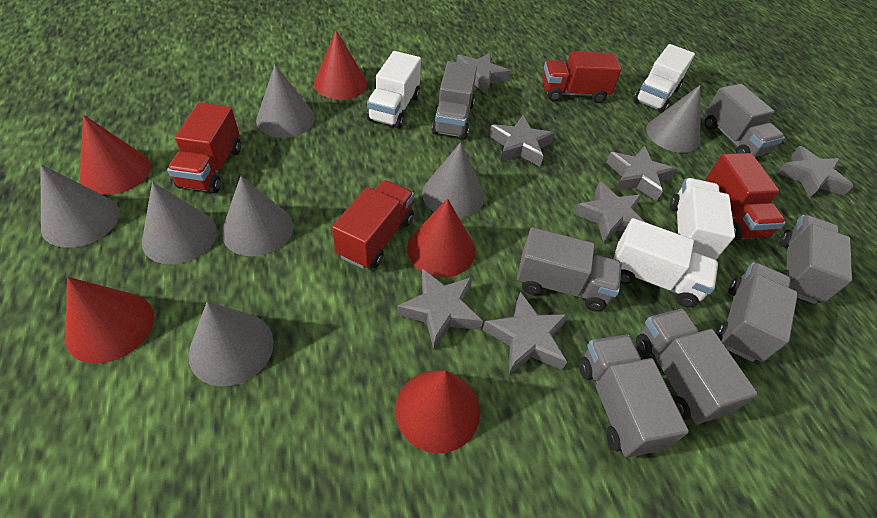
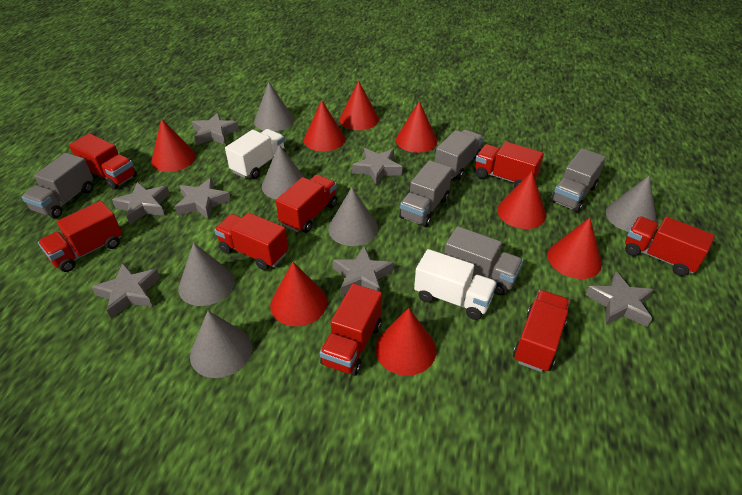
grey cone: [40,164,119,248] [142,182,217,265] [188,301,274,387] [222,176,293,256] [256,65,315,138] [422,142,485,218] [646,85,701,153] = 7 -> [178,243,234,306] [190,310,252,378] [254,82,294,131] [262,145,305,199] [328,187,378,246] [606,176,657,232] = 6
grey truck: [432,61,477,139] [517,227,622,312] [579,334,689,457] [636,309,758,424] [704,84,785,157] [716,262,798,362] [779,215,852,304] = 7 -> [22,153,93,219] [399,160,452,227] [435,129,484,180] [444,226,523,295] [550,148,606,212] = 5
red cone: [65,277,154,364] [80,115,151,195] [314,30,367,100] [395,370,480,453] [407,199,475,277] = 5 -> [151,119,196,172] [270,262,327,326] [304,100,345,152] [339,81,379,130] [375,308,436,376] [396,101,437,153] [497,171,546,229] [548,218,602,279] = 8
red truck: [167,103,241,193] [332,180,414,269] [542,51,622,103] [706,153,786,240] = 4 -> [38,201,122,272] [69,133,137,190] [214,213,288,270] [276,175,337,233] [320,284,382,376] [475,142,544,188] [513,290,570,372] [625,216,715,276] = 8
white truck: [367,51,421,128] [613,218,718,308] [633,44,695,113] [670,178,735,260] = 4 -> [225,129,286,179] [414,249,497,320] = 2

